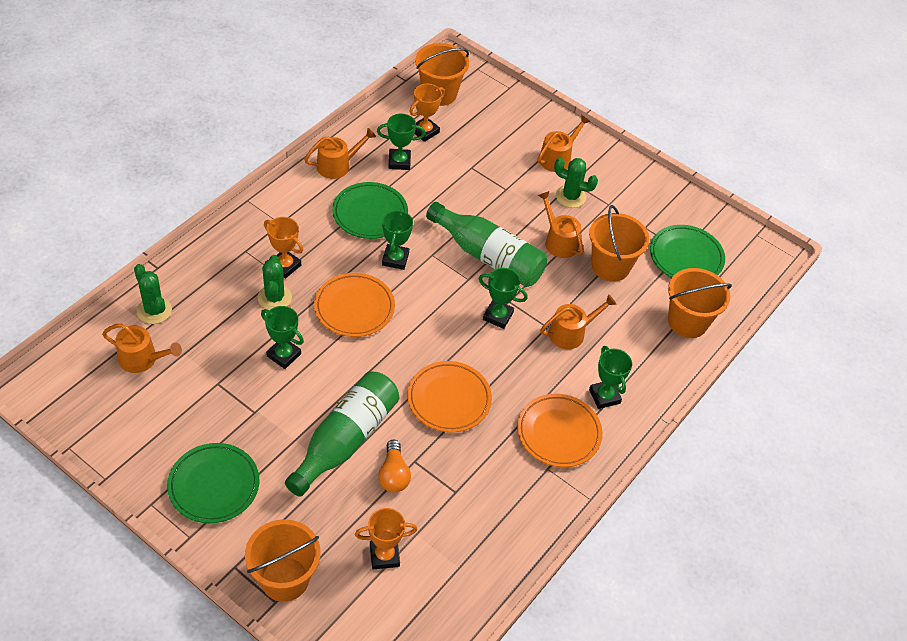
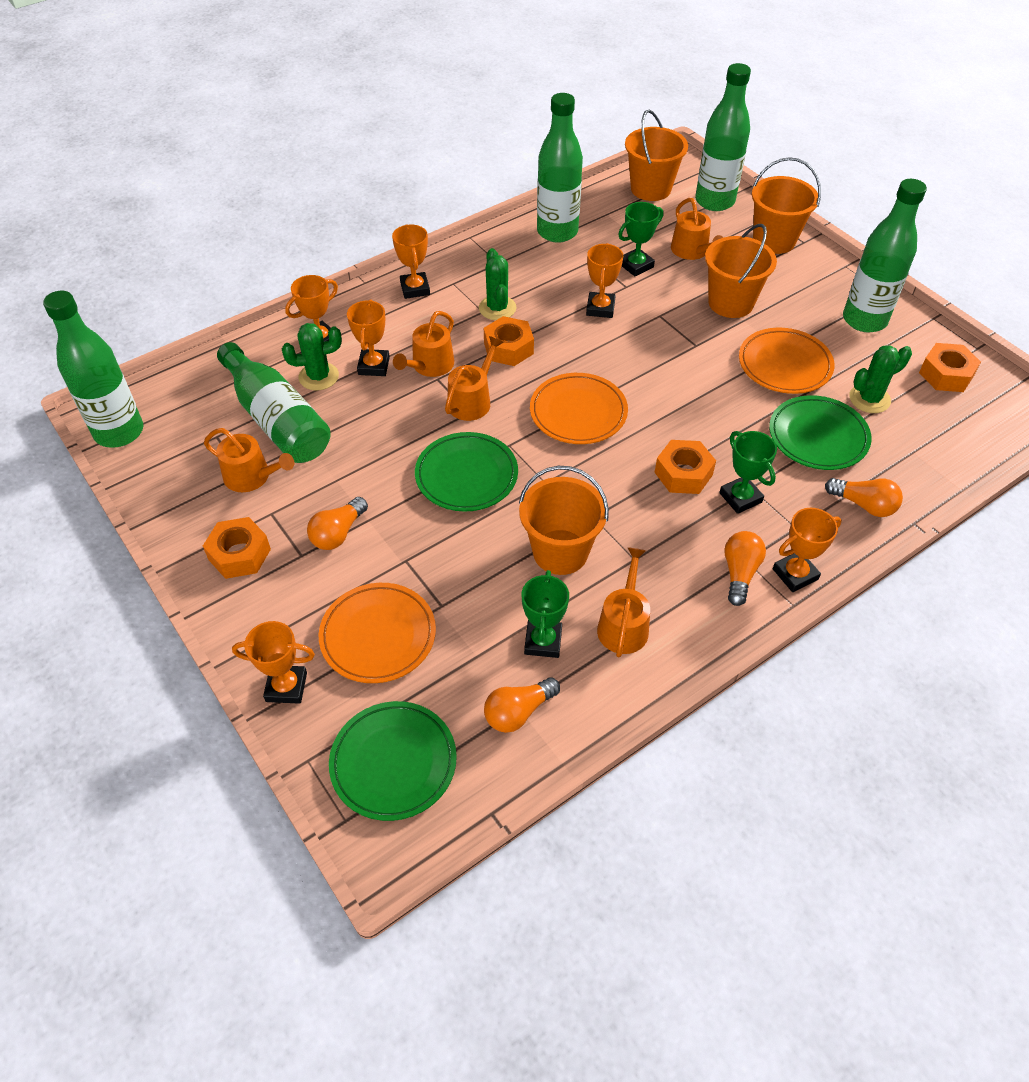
green bottle: [285,371,399,497] [426,202,547,287] = 2 -> [43,291,143,448] [217,342,331,463] [537,93,583,243] [695,63,751,211] [843,179,927,332] = 5
green trophy: [261,306,304,369] [377,114,425,170] [382,209,413,270] [479,268,528,329] [589,346,632,409] = 5 -> [522,570,569,658] [618,202,663,276] [719,431,777,514] = 3
orange light bulb: [378,440,411,493] = 1 -> [307,497,368,550] [484,677,560,733] [724,531,766,606] [825,478,903,517] = 4
orange nut: none = 0 -> [203,517,271,579] [484,316,534,366] [654,440,716,494] [919,343,981,392] = 4
orange trophy: [264,217,303,278] [355,508,417,569] [409,84,445,142] = 3 -> [232,621,315,704] [285,275,338,342] [347,299,390,376] [392,224,430,299] [586,243,623,318] [773,508,842,592] = 6

